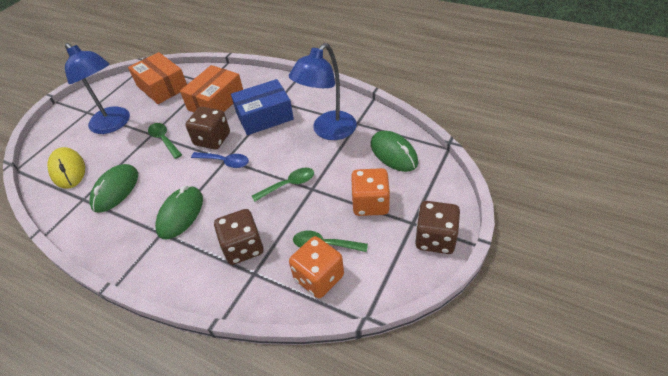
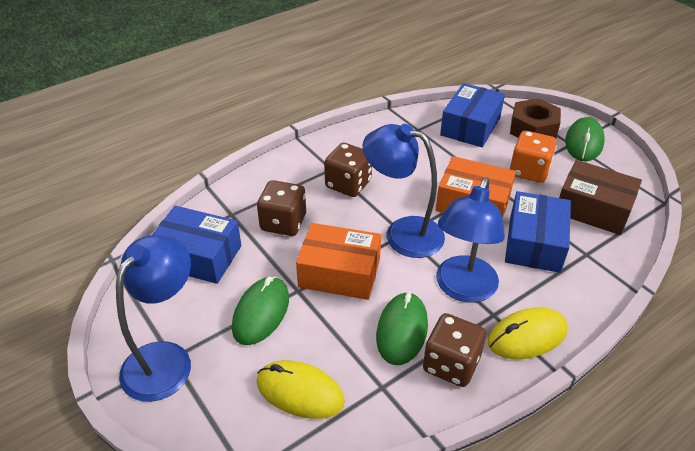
blue box: [231,79,294,135] = 1 -> [152,206,241,284] [440,83,505,147] [505,191,571,273] = 3
blue lamp: [65,43,130,134] [289,43,357,140] = 2 -> [116,235,191,402] [362,124,445,258] [436,178,505,303] = 3
blue spoon: [191,152,249,168] = 1 -> none = 0
brown box: none = 0 -> [559,160,642,235] = 1
brown nut: none = 0 -> [510,98,561,138] = 1
green spoon: [148,123,182,159] [252,168,314,202] [293,231,368,252] = 3 -> none = 0
orange dice: [289,236,344,298] [351,168,390,216] = 2 -> [510,131,557,183] = 1
yellow mouse: [47,147,85,189] = 1 -> [257,360,345,419] [488,308,567,359] = 2

